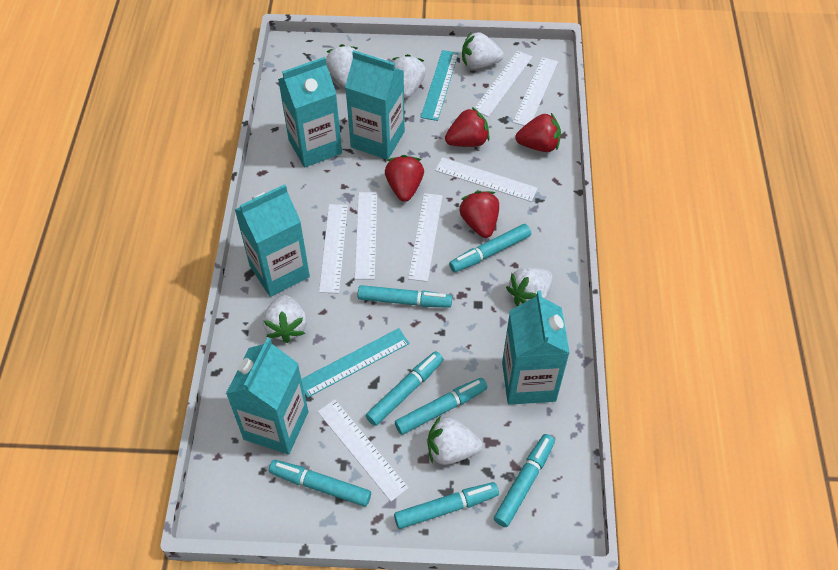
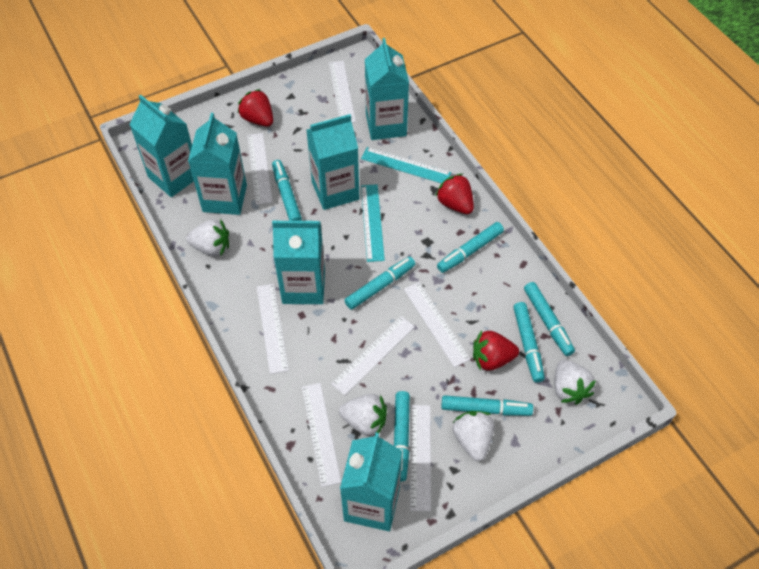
red strawberry: [385,155,424,202] [445,107,490,147] [459,191,499,238] [515,113,561,152] = 4 -> [238,89,273,127] [435,174,474,214] [473,331,519,370] = 3
turquoise carton: [226,338,308,455] [235,184,310,297] [278,57,342,167] [345,50,405,160] [502,290,570,405] = 5 -> [129,94,194,197] [188,113,247,215] [272,221,325,304] [306,114,359,210] [340,432,402,531] [365,38,409,140] = 6
white strawberry: [263,295,307,343] [326,44,358,87] [392,54,426,98] [428,416,482,465] [462,31,504,69] [506,267,553,306] = 6 -> [186,219,229,256] [339,394,387,436] [452,411,494,461] [554,359,596,405] = 4

